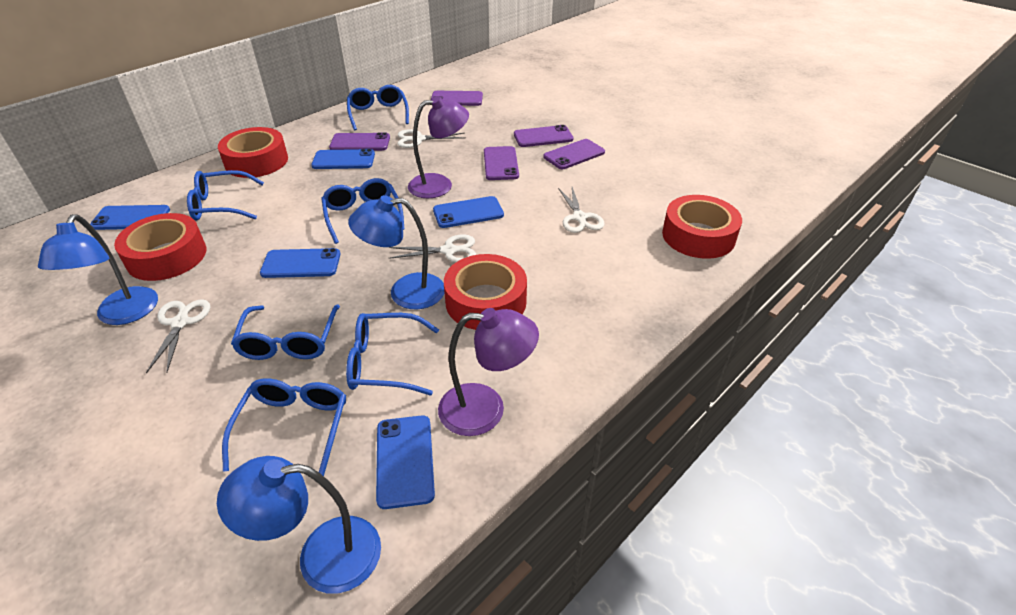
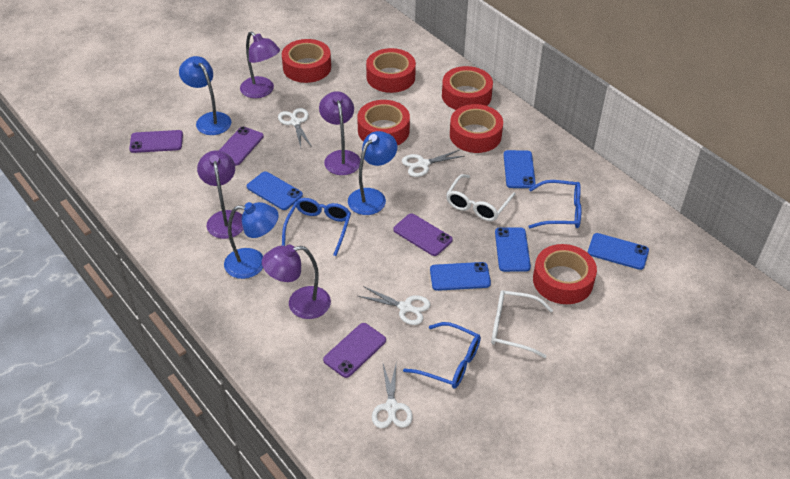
blue glasses: [187,170,264,220] [222,378,346,476] [231,305,340,360] [321,178,404,244] [346,313,439,395] [347,85,409,130] = 6 -> [282,198,351,256] [403,322,481,389] [528,180,581,228] = 3
purple lamp: [408,96,469,198] [438,308,539,436] = 2 -> [197,150,243,239] [240,31,280,98] [262,245,331,319] [319,91,360,175] = 4
purple phone: [329,132,390,151] [431,91,483,106] [484,146,519,180] [514,125,573,147] [543,139,605,169] = 5 -> [129,130,183,153] [219,127,264,166] [323,323,386,378] [393,213,453,256] = 4
red tape: [114,213,206,281] [218,127,288,178] [444,254,527,330] [662,195,742,259] = 4 -> [282,39,331,83] [357,100,410,145] [366,48,416,93] [442,66,493,110] [450,104,503,153] [533,244,597,304] = 6
white glasses: none = 0 -> [446,174,516,221] [491,290,553,358] = 2

